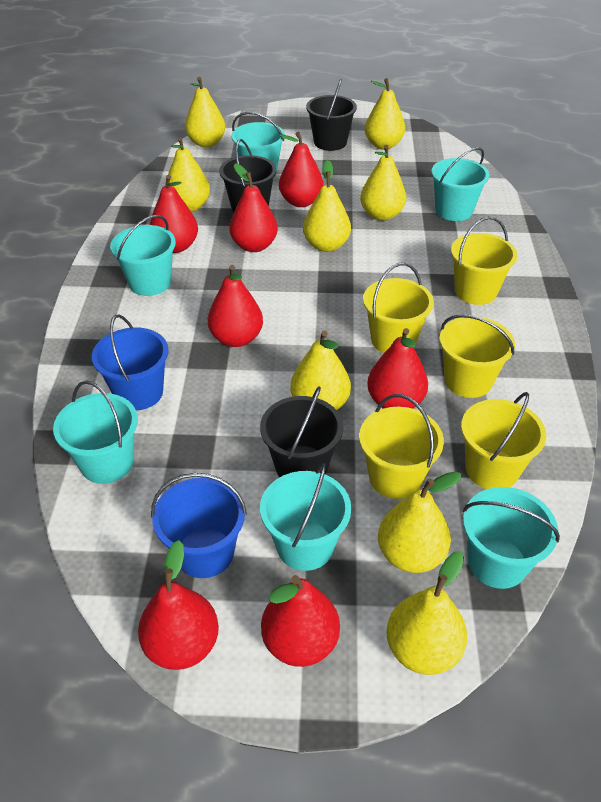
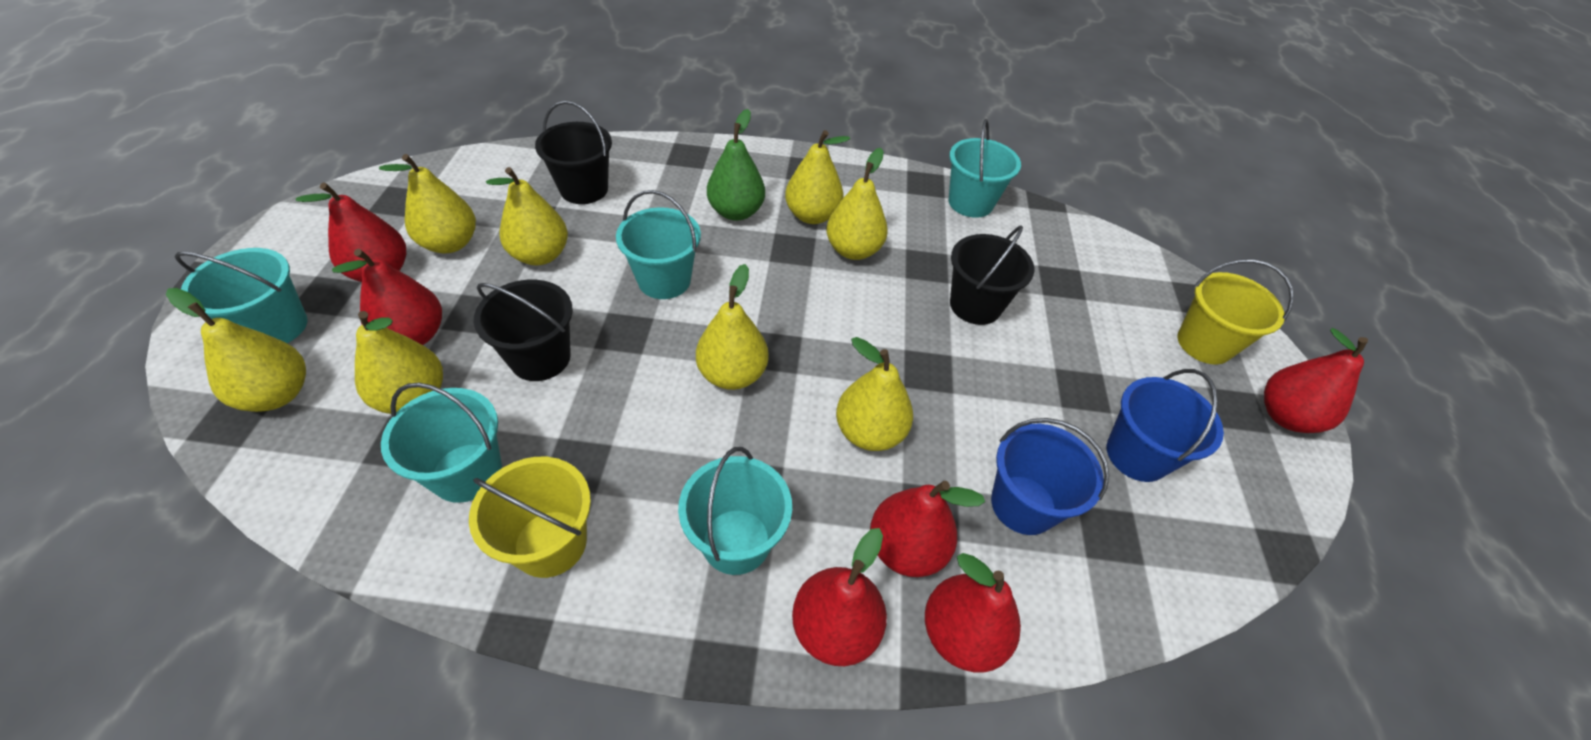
green pear: none = 0 -> [707,109,765,221] = 1
red pear: [138,540,219,670] [150,175,198,253] [208,265,263,347] [229,163,278,252] [261,575,340,667] [279,132,324,207] [367,328,428,409] = 7 -> [296,183,406,282] [332,249,442,345] [792,528,887,666] [870,481,985,577] [925,553,1021,673] [1264,328,1368,433] = 6
turquoise bucket: [53,381,138,484] [110,215,176,296] [231,112,285,177] [260,463,351,571] [431,147,490,221] [463,487,560,589] = 6 -> [174,248,308,343] [381,383,502,503] [616,190,701,299] [678,447,792,575] [949,119,1021,218] = 5
yellow bucket: [359,394,444,499] [363,263,434,353] [439,314,515,398] [451,217,517,305] [461,392,546,489] = 5 -> [469,457,591,578] [1177,259,1294,365] = 2

